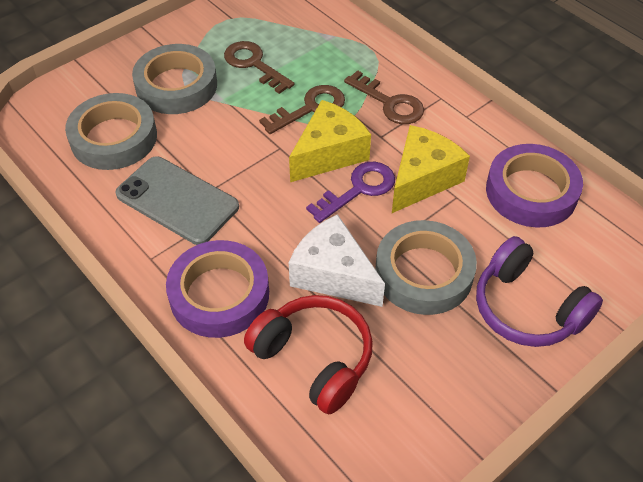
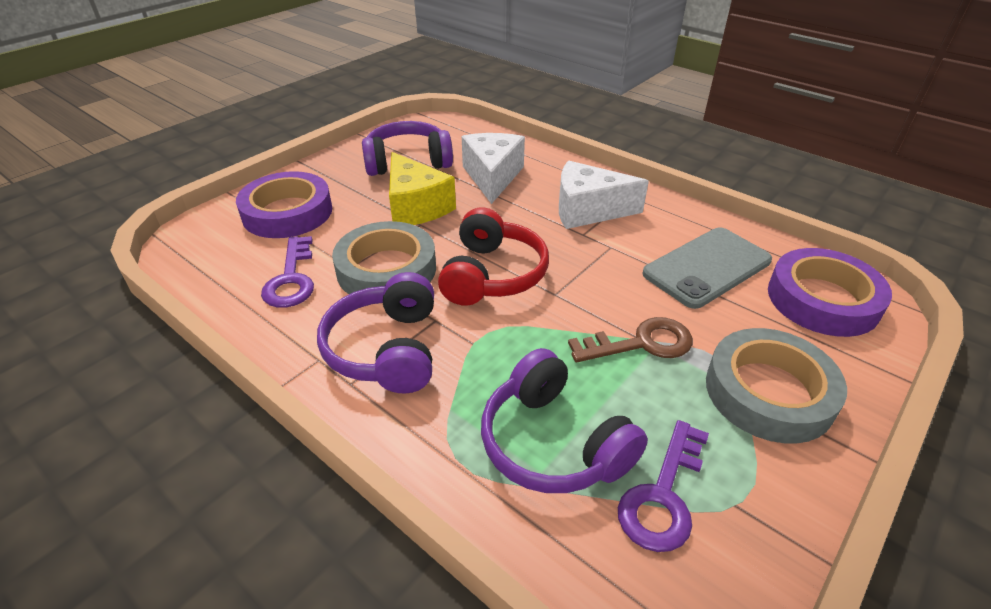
brown key: [224,41,294,94] [259,85,345,134] [344,70,424,124] = 3 -> [568,317,693,362] = 1
grey tape: [65,93,157,170] [132,44,217,114] [375,220,477,315] = 3 -> [332,221,436,294] [706,328,847,444] = 2
purple headphones: [476,236,603,347] = 1 -> [317,272,434,393] [362,121,453,176] [481,348,648,493] = 3
purple key: [306,162,395,223] = 1 -> [261,236,314,308] [618,420,709,552] = 2
white cheese: [289,214,385,307] = 1 -> [462,133,525,204] [559,161,649,229] = 2
yellow cheese: [289,100,371,182] [392,125,470,213] = 2 -> [389,152,456,225] = 1

